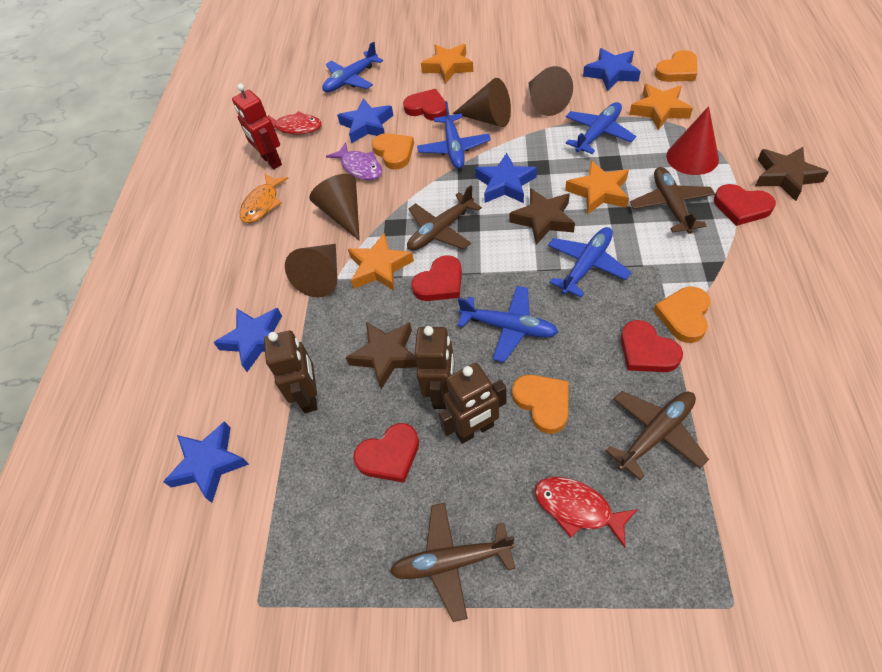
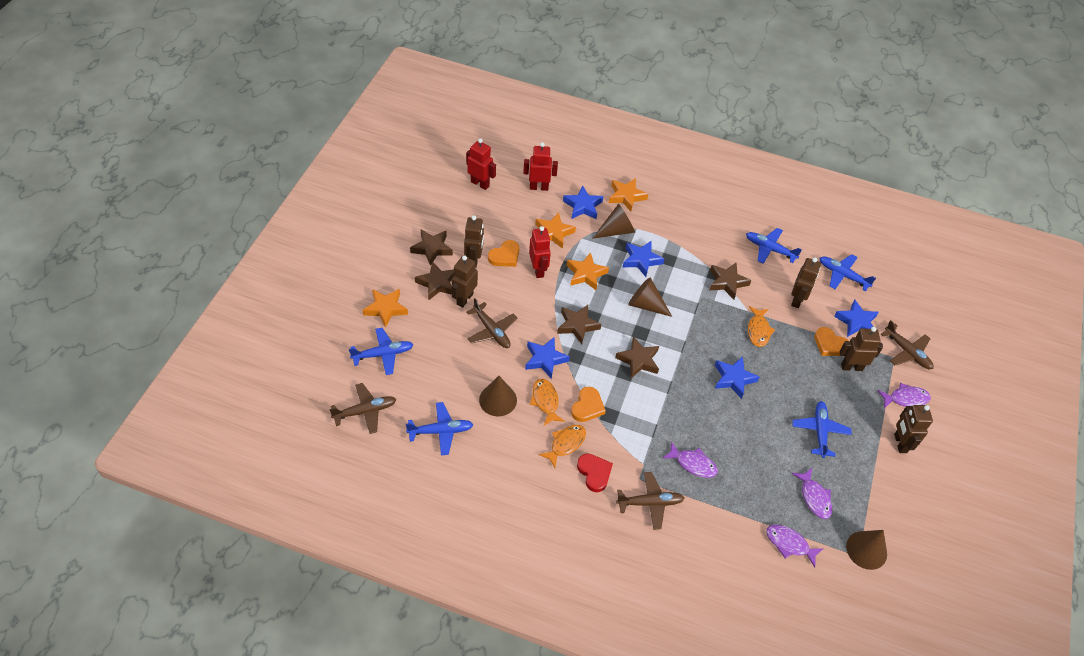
brown robot: [264,330,317,413] [414,326,455,409] [439,363,507,444] = 3 -> [451,255,478,307] [464,216,484,267] [791,257,821,308] [839,327,883,371] [894,405,933,453] = 5
brown star: [346,322,417,389] [509,188,575,245] [755,147,829,201] = 3 -> [410,230,453,266] [415,261,454,300] [557,305,601,344] [615,336,659,378] [710,263,752,300] = 5
orange fish: [240,173,289,223] = 1 -> [530,379,565,425] [539,425,586,468] [748,306,775,347] = 3
orange heart: [372,133,414,169] [512,375,569,434] [654,286,710,343] [655,50,697,82] = 4 -> [488,240,519,267] [571,387,606,422] [814,327,848,356] = 3
purple fish: [326,142,382,180] = 1 -> [662,441,718,478] [766,525,824,567] [792,468,832,519] [877,383,931,408] = 4
red cone: [666,106,719,175] = 1 -> none = 0
red fish: [268,111,322,135] [535,477,638,548] = 2 -> none = 0
red heart: [353,423,419,483] [403,89,447,121] [411,255,462,301] [621,320,683,372] [714,184,776,226] = 5 -> [577,454,613,492] = 1
red robot: [232,83,282,169] = 1 -> [466,138,496,190] [523,142,558,191] [529,226,551,278] = 3

